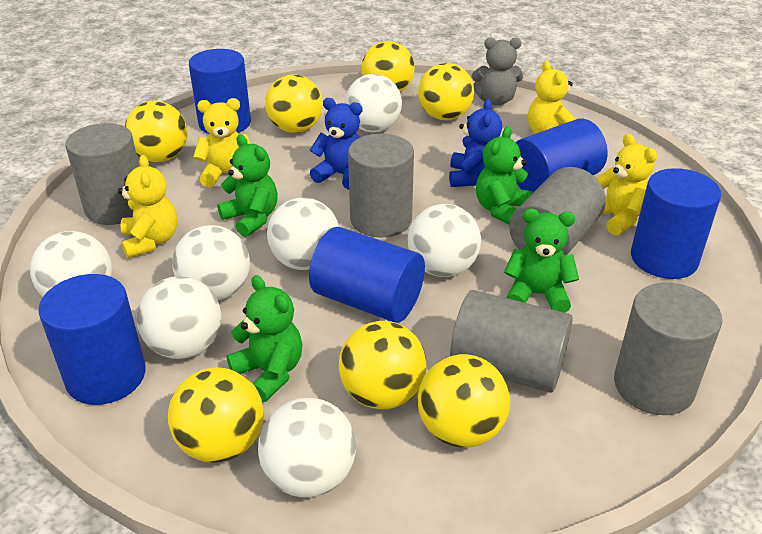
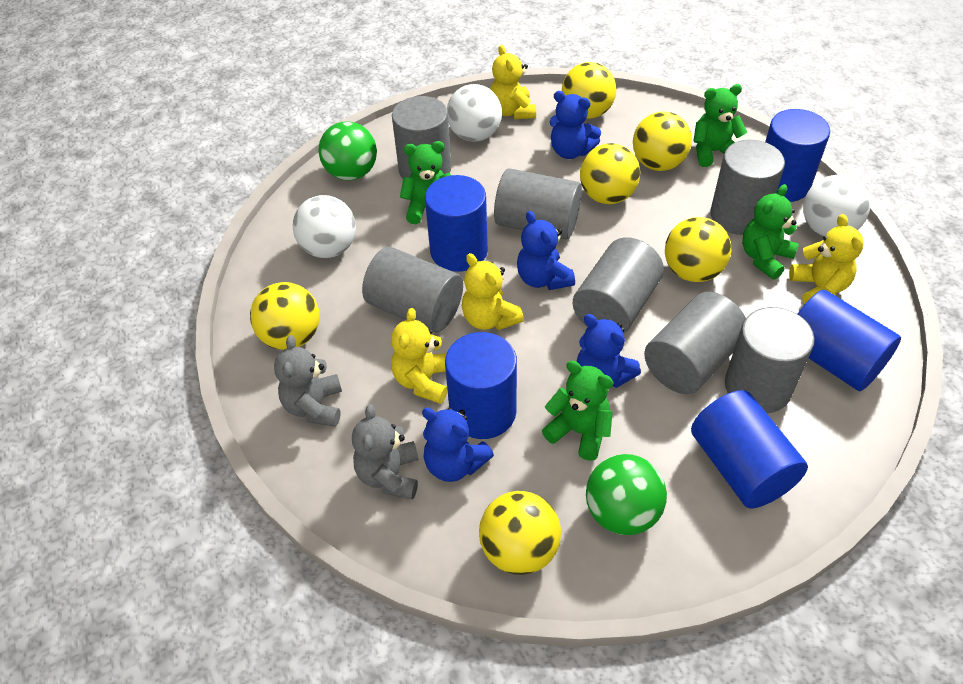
blue teddy bear: [310,98,363,190] [449,99,502,187] = 2 -> [422,408,494,482] [517,211,575,290] [550,91,601,159] [577,314,641,388] = 4
green ball: none = 0 -> [318,121,377,180] [586,454,667,535] = 2
grey cylinder: [65,123,139,225] [348,134,414,237] [450,290,573,393] [509,167,606,256] [614,283,722,415] = 5 -> [362,247,463,332] [392,96,451,178] [494,168,582,240] [572,237,664,333] [644,292,746,394] [710,140,785,235] [725,307,815,414] = 7
grey teddy bear: [472,38,523,105] = 1 -> [274,335,342,427] [352,404,419,499] = 2
white ball: [30,231,112,297] [137,276,221,359] [172,225,250,300] [258,397,356,498] [267,197,339,270] [345,74,402,132] [408,204,481,277] = 7 -> [293,195,356,258] [447,84,502,142] [803,175,870,236] = 3
yellow ball: [125,101,187,162] [168,367,264,463] [265,74,323,133] [339,321,427,409] [361,41,415,92] [418,63,474,120] [418,354,510,448] = 7 -> [250,282,320,350] [479,491,561,575] [562,62,616,119] [580,143,640,204] [633,112,692,171] [665,217,731,282] = 6

